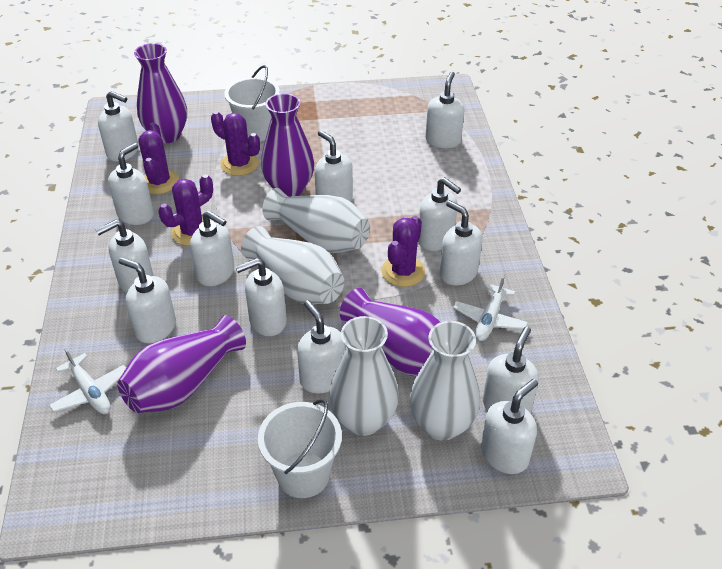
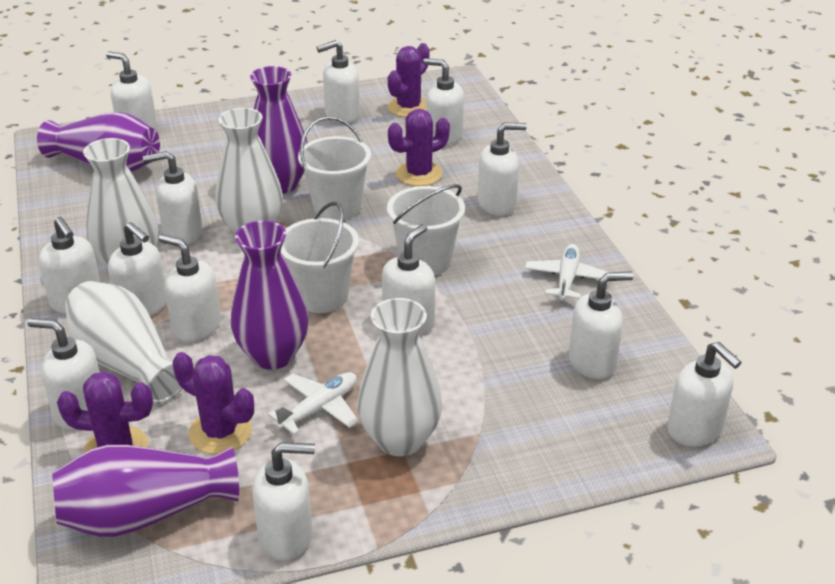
white bucket: [224,65,280,142] [258,399,342,498] = 2 -> [281,202,359,313] [298,116,371,221] [387,184,465,276] = 3

